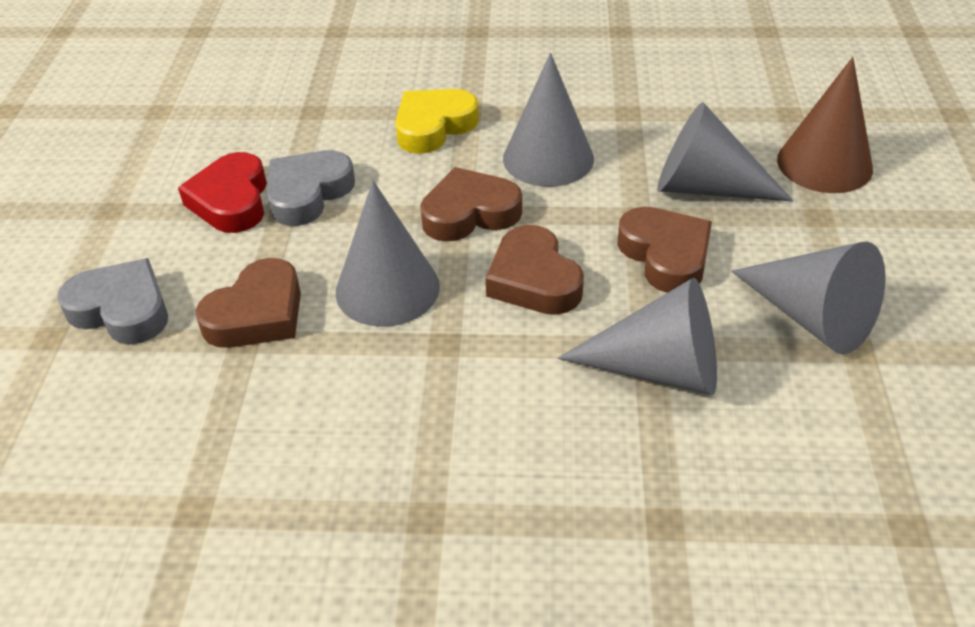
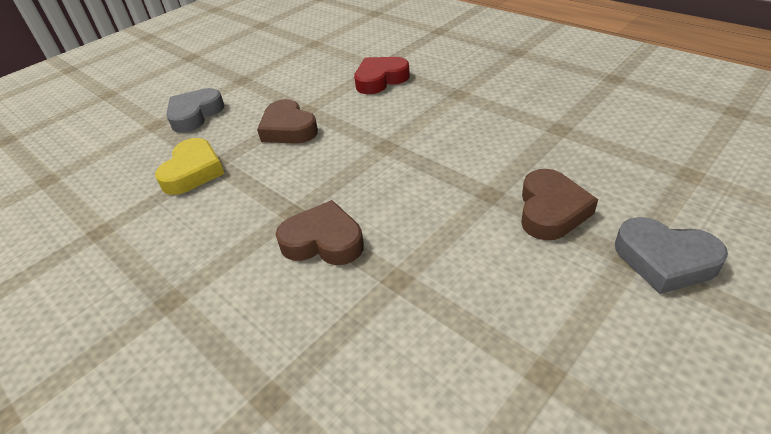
brown cone: [777,57,873,193] = 1 -> none = 0
brown heart: [195,258,301,348] [420,167,522,242] [486,225,584,315] [617,207,712,293] = 4 -> [257,99,318,144] [276,200,364,265] [521,169,598,240] = 3
grey cone: [336,181,440,327] [503,53,594,187] [558,278,717,395] [657,102,793,202] [731,242,886,355] = 5 -> none = 0

